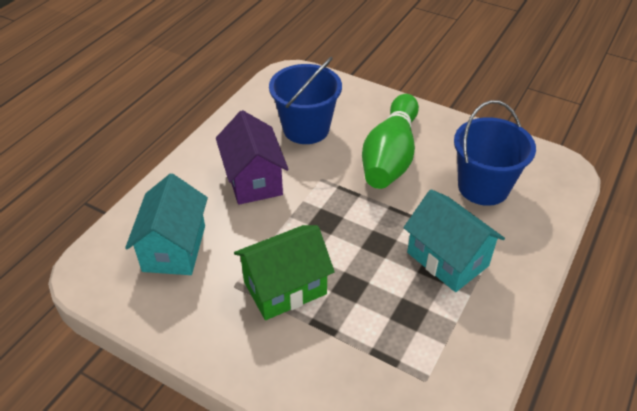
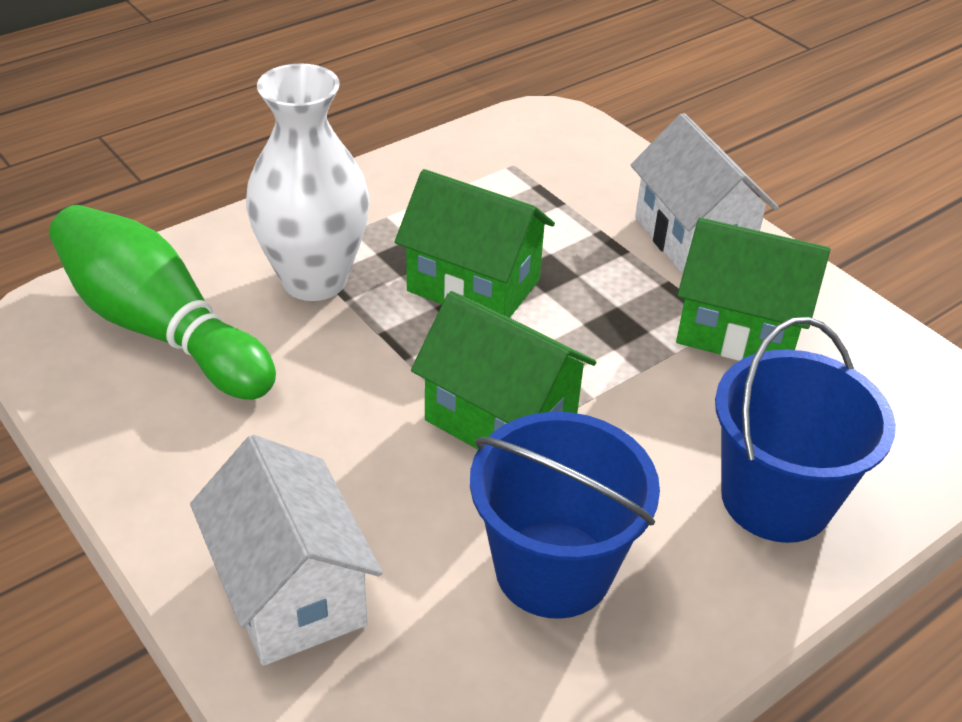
green house: [234,225,335,320] = 1 -> [395,169,555,318] [411,291,596,449] [676,217,831,361] = 3
purple house: [216,110,289,205] = 1 -> none = 0
turquoise house: [125,173,208,275] [403,189,505,292] = 2 -> none = 0
white house: none = 0 -> [190,435,383,666] [631,113,779,274] = 2
white vase: none = 0 -> [246,63,369,301] = 1

